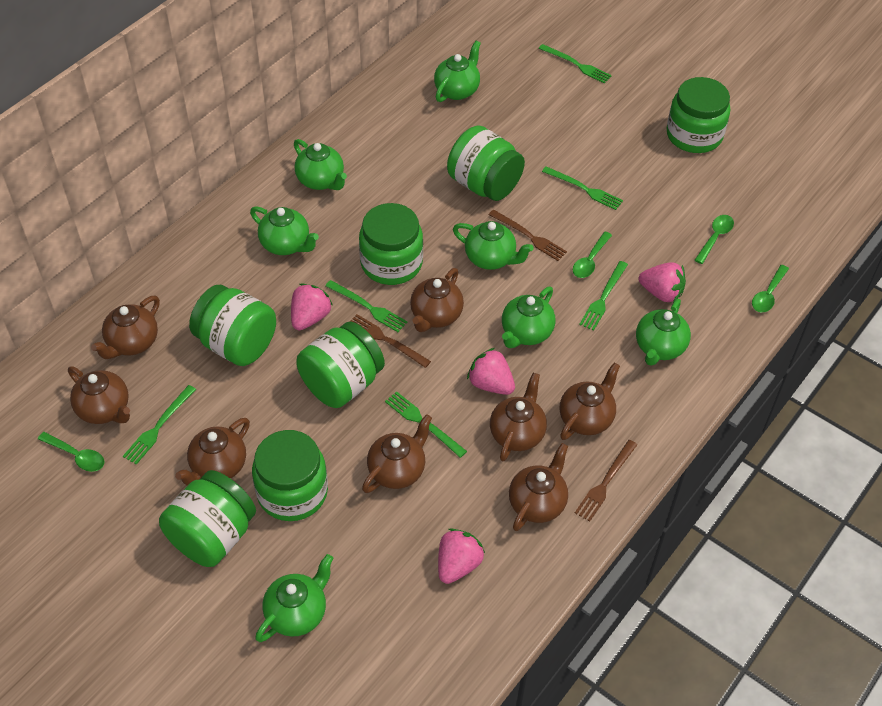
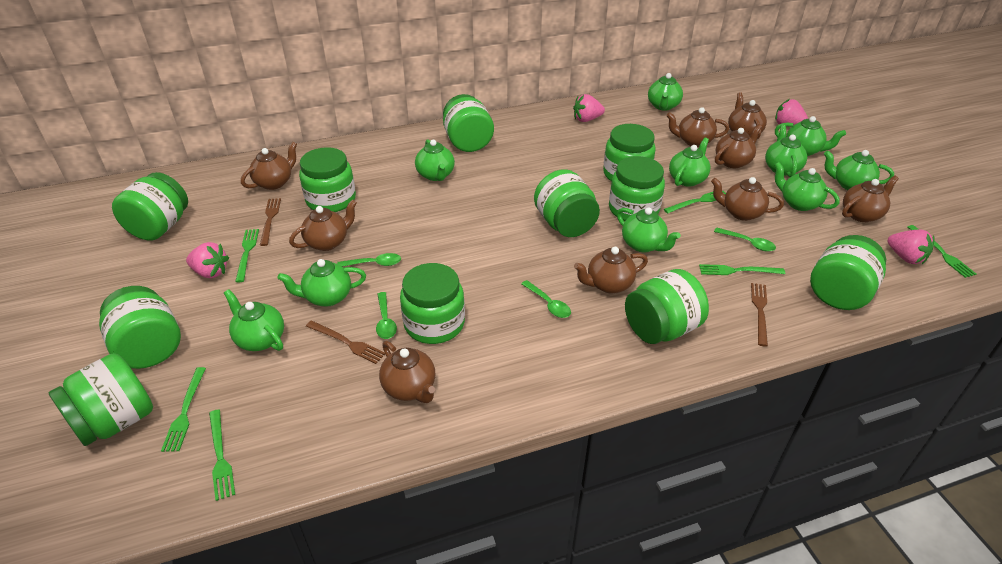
brown teapot: [68,366,130,424] [91,296,160,359] [175,418,250,486] [362,414,432,493] [410,268,464,332] [490,373,547,461] [509,443,568,531] [560,362,620,440] = 8 -> [241,142,297,190] [289,199,357,251] [379,341,435,403] [574,247,648,293] [666,107,729,147] [711,177,784,221] [715,124,762,168] [728,92,767,139] [842,175,899,222] = 9
green jar: [159,470,256,567] [189,285,276,366] [252,430,328,521] [296,322,385,408] [359,203,423,285] [447,125,525,201] [666,77,730,153] = 7 -> [49,353,153,446] [99,286,181,369] [112,172,188,241] [299,147,356,212] [400,263,465,344] [443,94,494,152] [534,169,600,237] [603,124,656,181] [609,156,665,221] [625,269,709,344] [810,235,886,310] = 11
green teapot: [250,206,319,255] [255,554,333,642] [294,139,347,190] [434,41,481,102] [453,221,534,270] [502,287,555,348] [636,299,691,366] = 7 -> [224,289,284,351] [277,259,366,306] [415,139,455,181] [617,207,681,252] [648,73,683,111] [669,137,711,187] [765,125,807,177] [774,162,840,211] [775,116,846,156] [824,150,894,190] = 10

